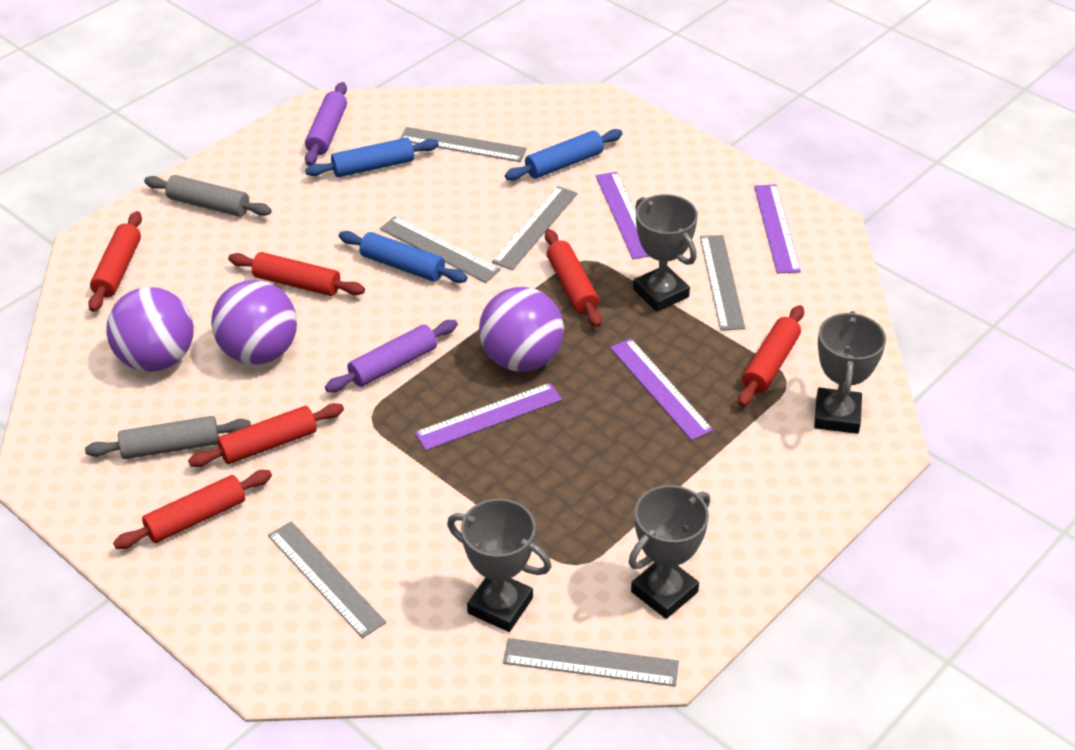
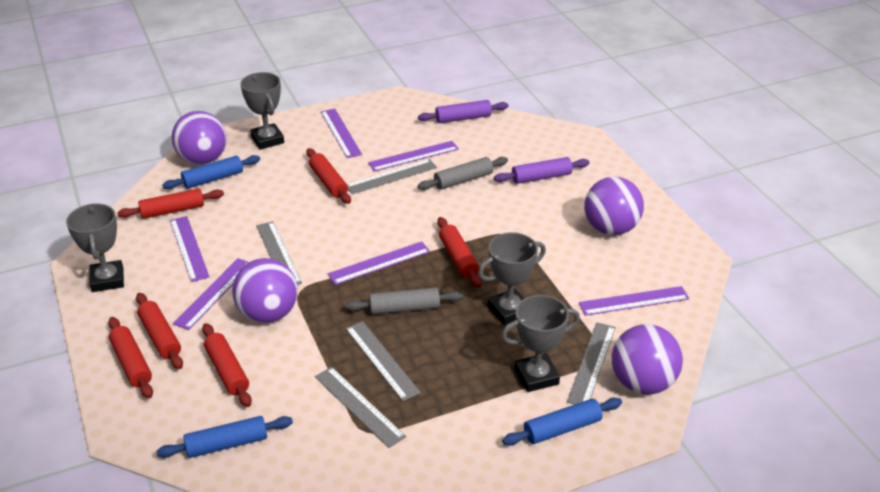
grey ruler: [268,521,386,638] [380,216,500,283] [400,127,527,162] [492,186,578,270] [503,638,679,686] [700,235,745,330] = 6 -> [256,221,302,285] [315,367,406,448] [346,321,421,401] [347,159,437,194] [567,322,616,405] = 5
purple ball: [106,287,194,372] [211,280,297,365] [479,287,564,372] = 3 -> [172,111,227,165] [232,258,298,323] [584,177,644,235] [612,324,683,394] = 4
purple ruler: [415,383,562,450] [596,172,649,259] [610,338,713,441] [754,185,801,274] = 4 -> [170,216,210,282] [173,258,249,330] [321,109,362,158] [328,241,430,285] [368,141,459,172] [579,286,689,316] = 6

